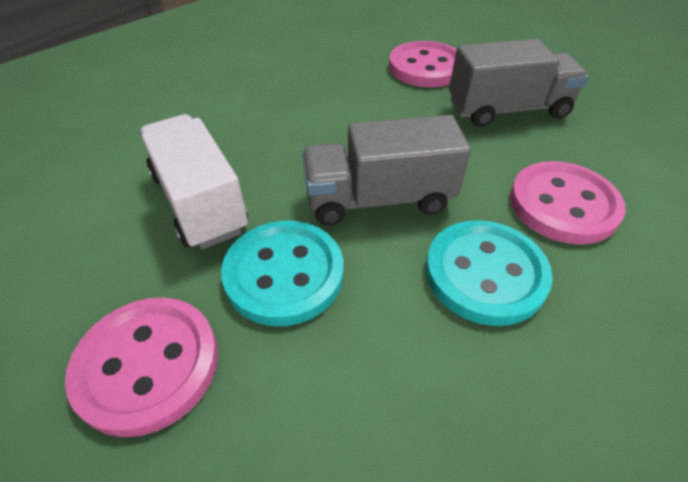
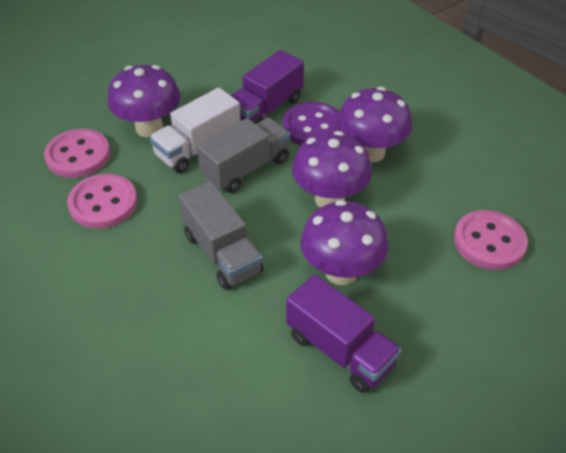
purple button: none = 0 -> [283,102,340,146] = 1
purple mushroom: none = 0 -> [107,65,180,137] [292,131,372,207] [300,200,388,285] [337,87,412,163] = 4
purple truck: none = 0 -> [230,50,304,124] [286,274,401,393] = 2
turquoise button: [221,221,344,326] [426,220,553,326] = 2 -> none = 0

